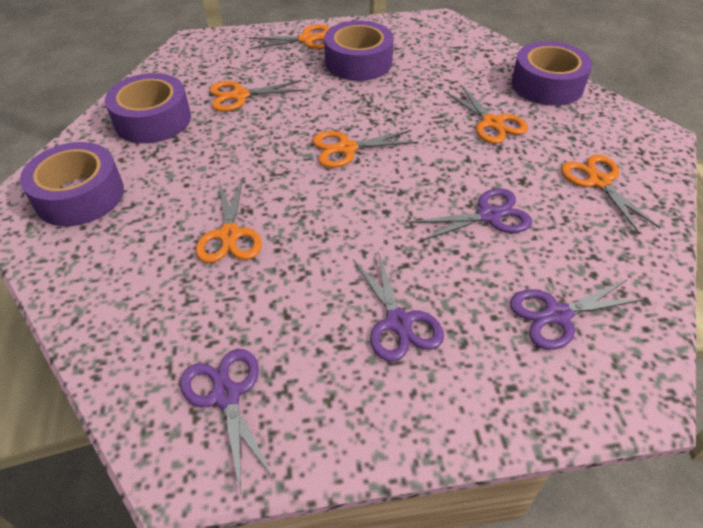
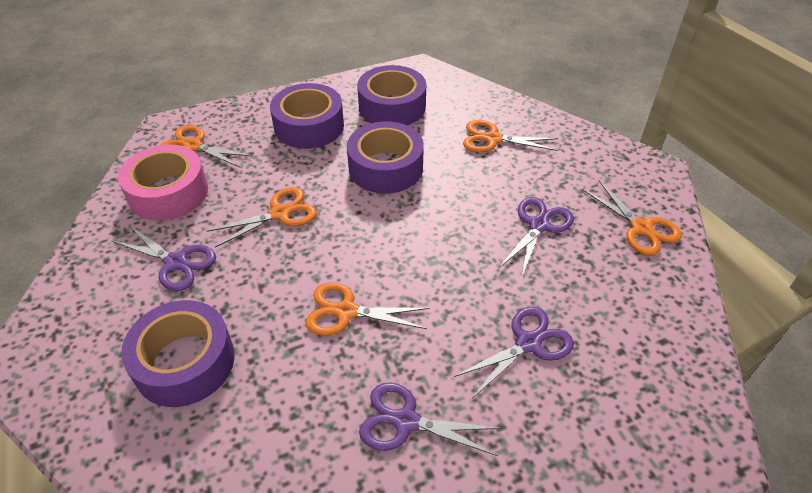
orange scissors: [196,178,262,263] [209,80,305,112] [249,24,330,49] [312,130,419,168] [444,85,528,144] [561,155,661,234] = 6 -> [160,125,253,168] [207,187,317,248] [306,282,430,336] [463,120,558,152] [582,181,682,256] = 5
pink tape: none = 0 -> [118,144,208,221] = 1

